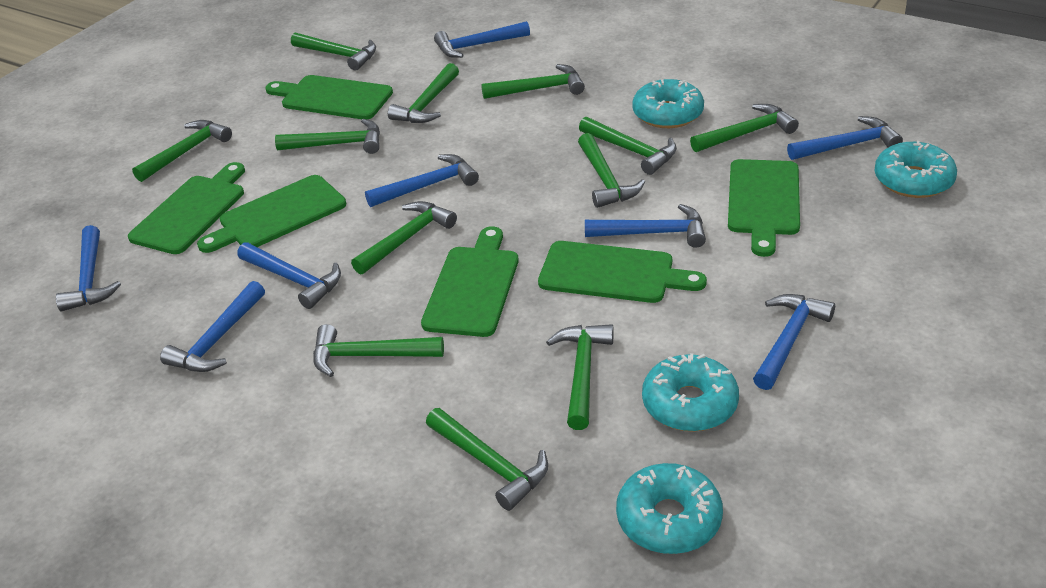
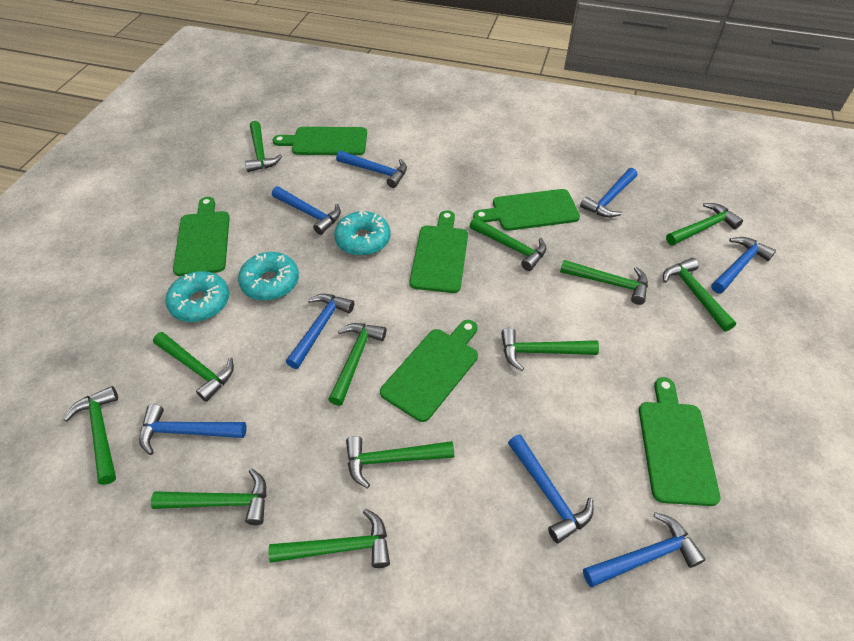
turquoise donut: [616,463,723,554] [632,79,704,128] [642,353,739,432] [874,141,957,198] = 4 -> [166,271,229,322] [238,252,299,301] [334,211,391,256] = 3

